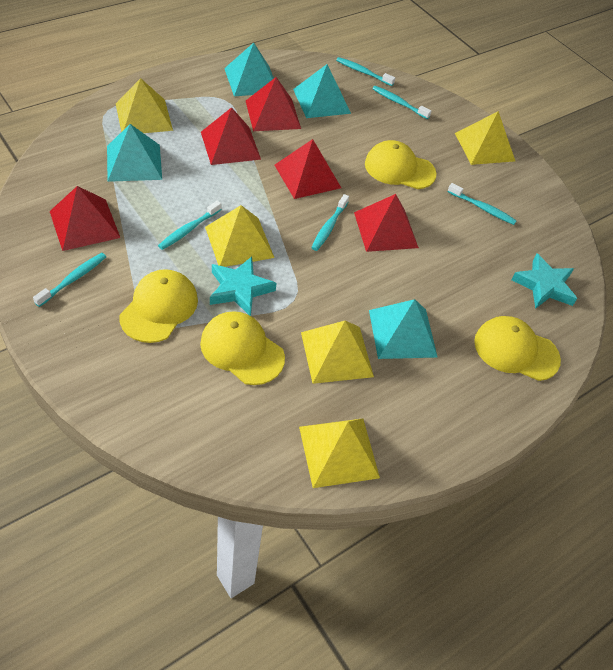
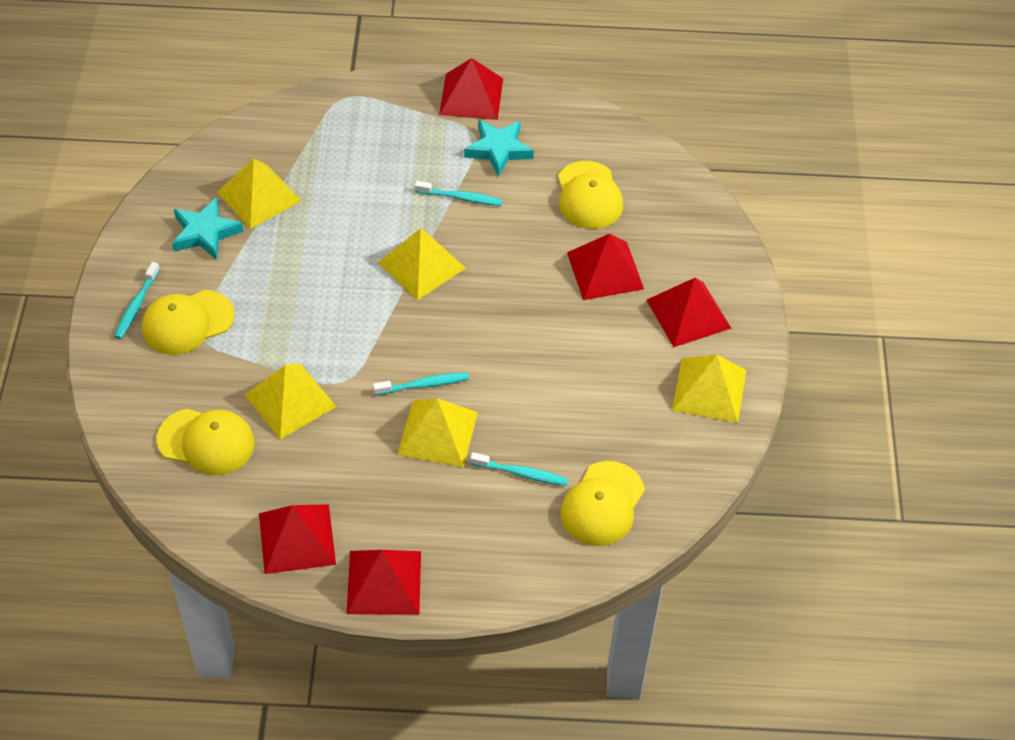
turquoise pyramid: [107,124,162,182] [224,43,274,96] [293,64,351,118] [369,299,438,359] = 4 -> none = 0
turquoise toothbrush: [33,253,106,307] [158,201,222,250] [311,194,349,251] [336,57,395,86] [372,86,431,119] [448,183,517,225] = 6 -> [114,262,160,339] [373,372,469,395] [415,181,502,206] [470,452,568,486] = 4

